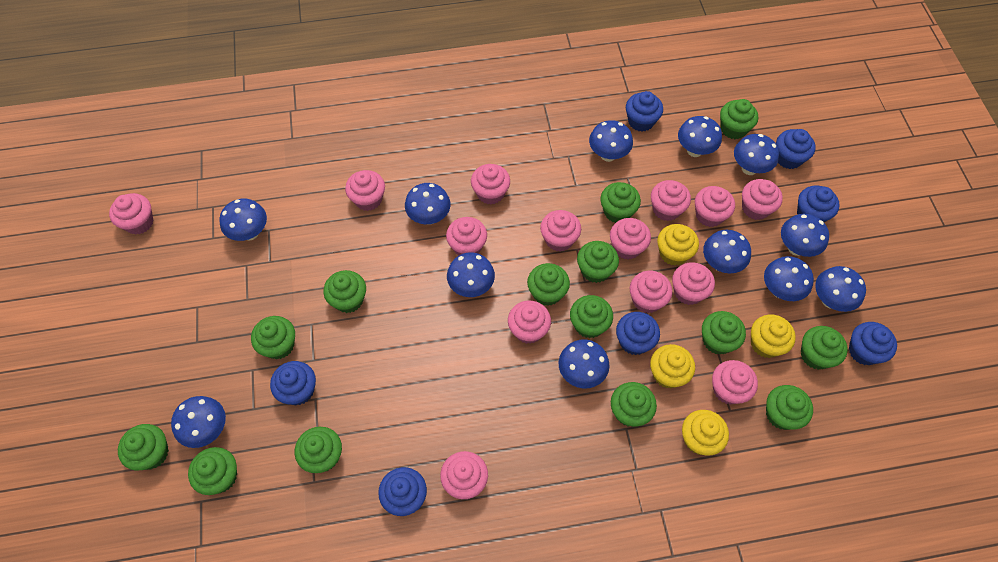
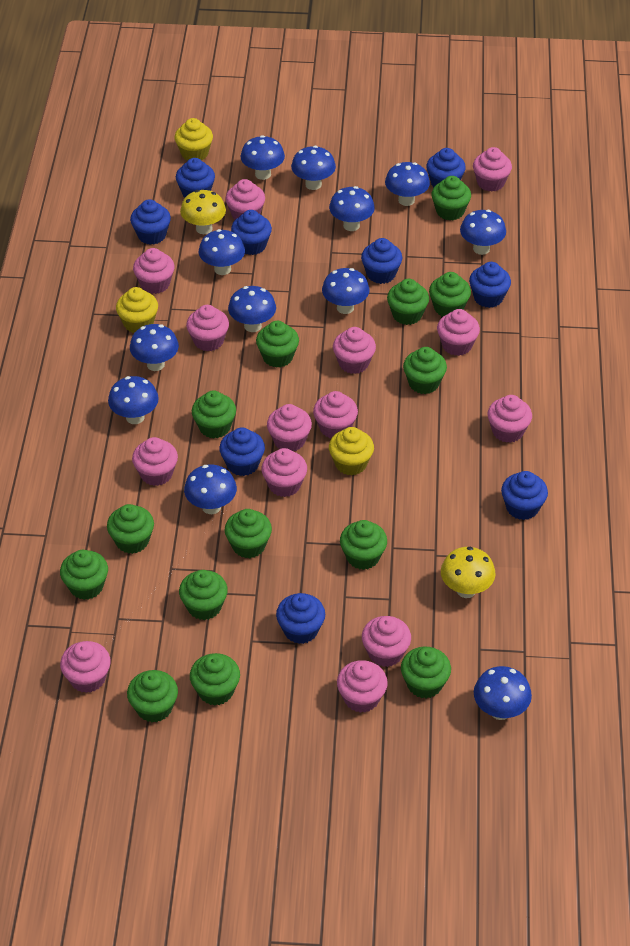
blue cupcake: [270,361,316,405] [378,467,427,516] [616,312,660,355] [626,91,663,132] [776,129,815,169] [797,185,840,222] [849,322,897,365] = 7 -> [130,199,171,245] [176,158,215,197] [219,428,265,476] [231,210,272,255] [276,593,325,644] [361,238,402,284] [426,148,466,188] [469,262,511,308] [501,471,548,520] = 9
yellow cupcake: [650,344,695,388] [657,224,699,266] [682,410,729,455] [751,314,796,358] = 4 -> [116,287,158,333] [175,118,213,161] [329,427,374,475] = 3
yellow mushroom: none = 0 -> [180,190,226,234] [441,547,495,598] = 2

